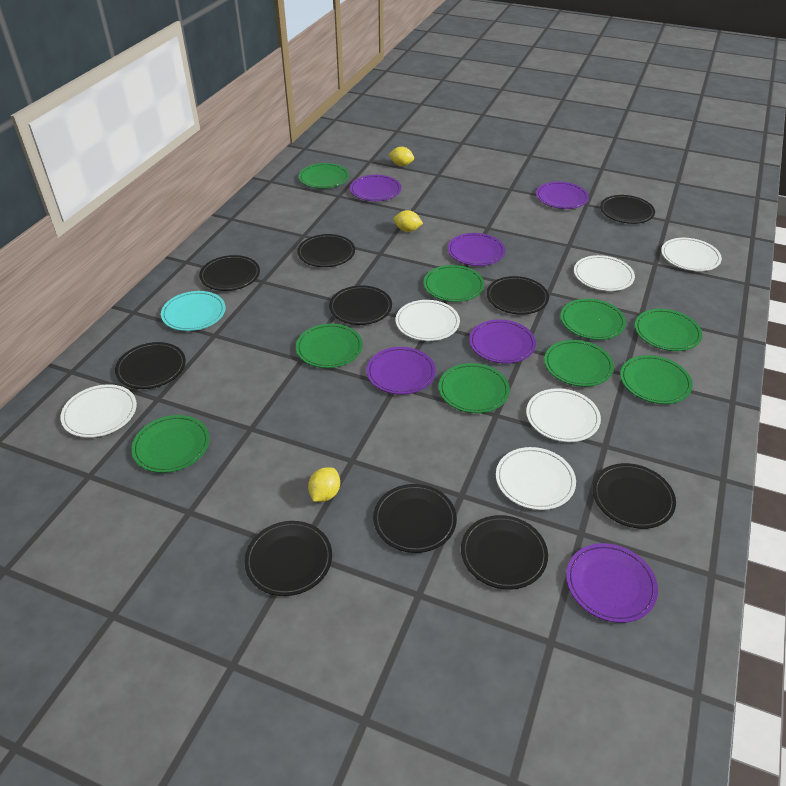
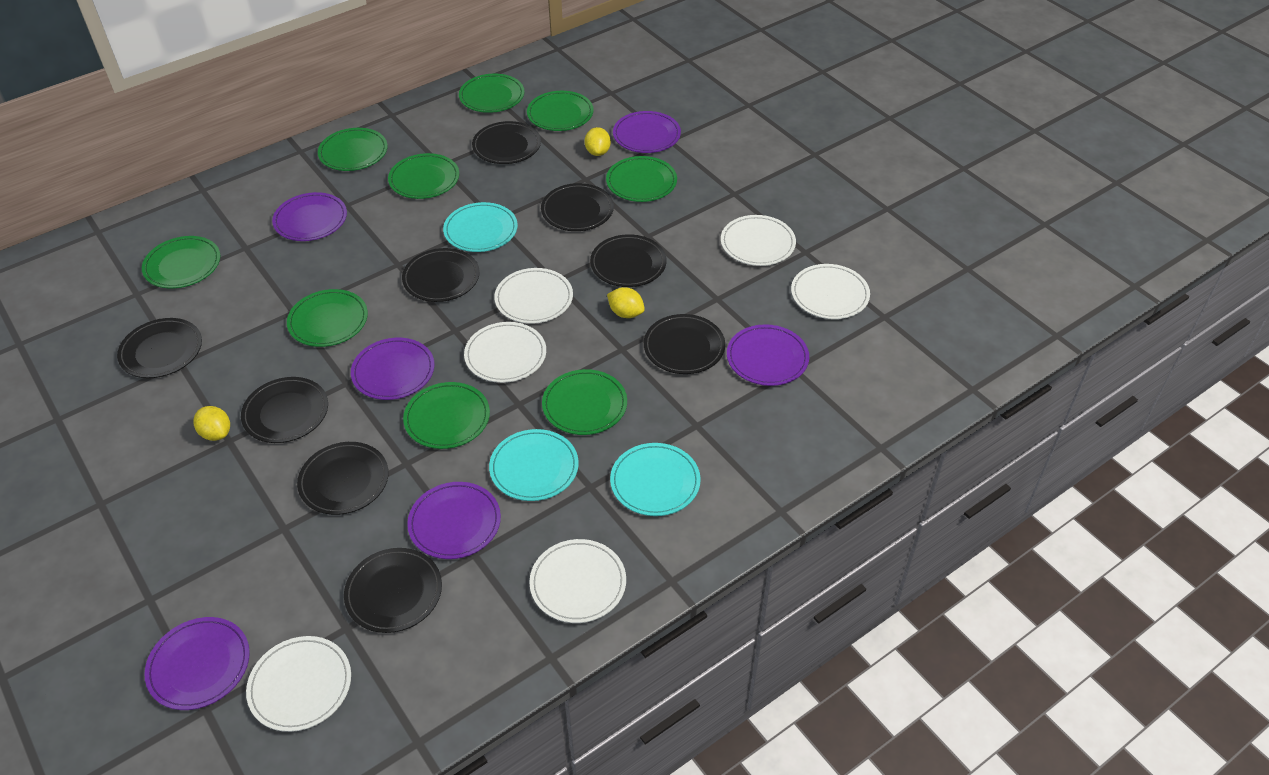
black plate: [115,342,186,389] [199,255,260,291] [244,521,332,596] [297,234,355,267] [329,285,392,325] [373,484,457,553] [461,515,548,590] [487,276,549,315] [593,463,676,529] [600,195,655,224] = 10 -> [117,318,202,378] [241,377,328,443] [297,442,389,515] [344,548,442,633] [402,248,480,302] [472,121,541,164] [541,183,614,231] [590,234,666,287] [644,314,725,374] = 9
turquoise plate: [161,291,226,331] = 1 -> [443,202,518,252] [489,429,579,501] [610,443,701,516] = 3

